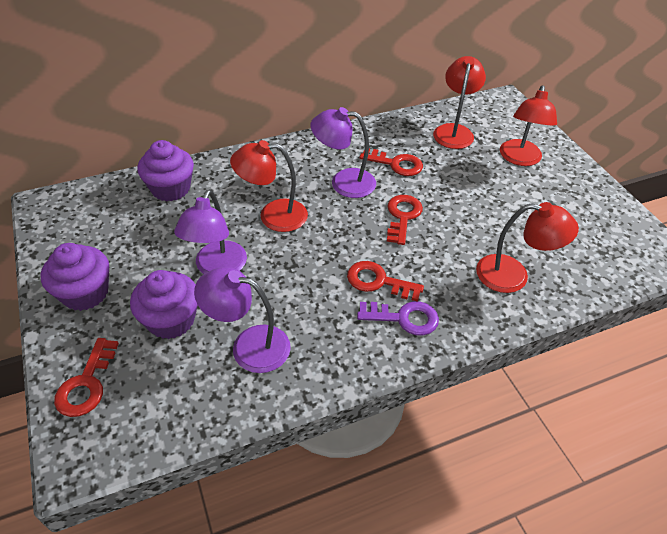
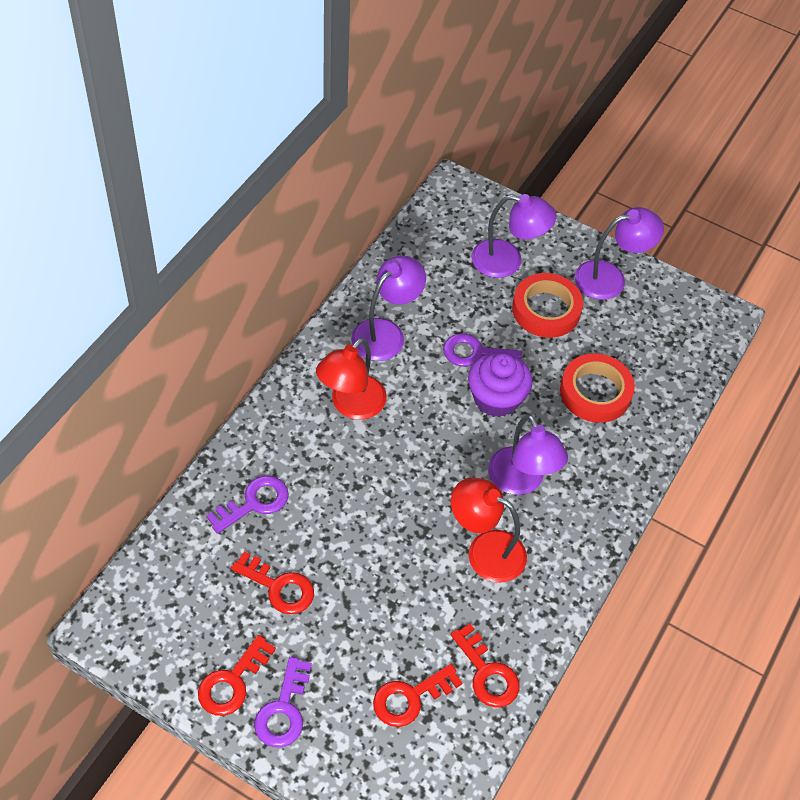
purple cupcake: [41,243,109,311] [130,270,198,339] [137,140,194,202] = 3 -> [468,352,532,417] = 1
purple key: [357,301,439,336] = 1 -> [206,476,289,534] [254,657,312,747] [443,333,522,367] = 3
purple lamp: [174,189,247,274] [194,267,291,373] [310,107,376,198] = 3 -> [351,256,426,361] [471,194,557,278] [488,415,568,495] [575,207,664,300] = 4
red lamp: [230,140,308,232] [433,56,486,149] [476,202,579,293] [500,85,557,166] = 4 -> [316,338,387,420] [451,477,527,583] = 2
red tape: none = 0 -> [512,273,583,338] [560,354,635,423] = 2

